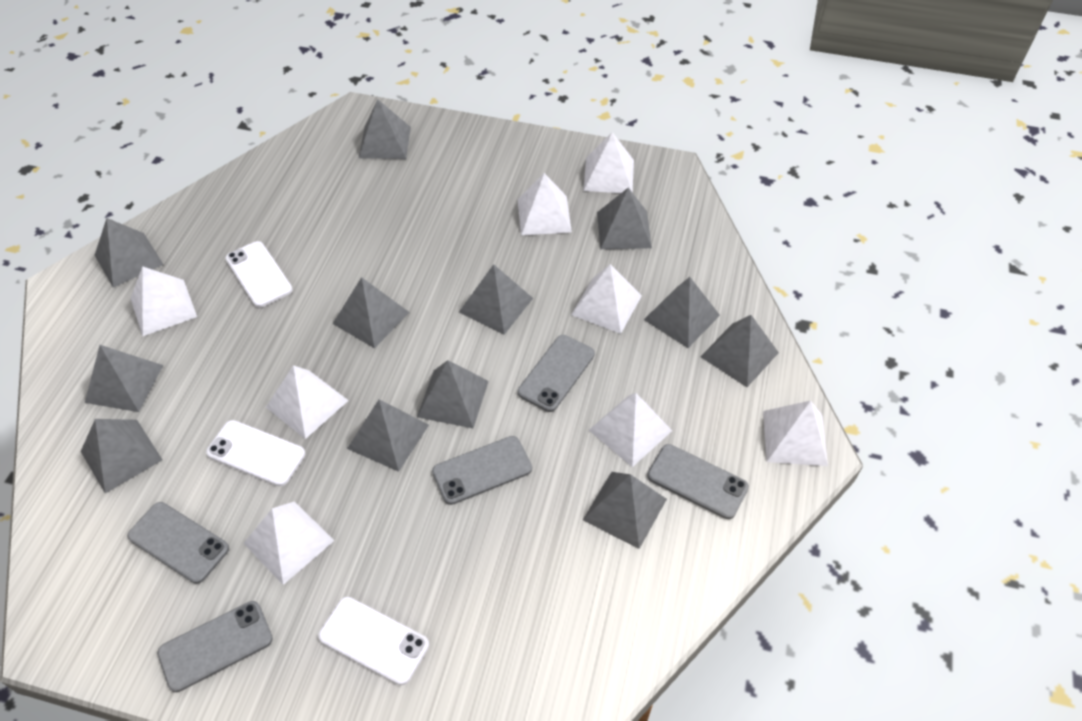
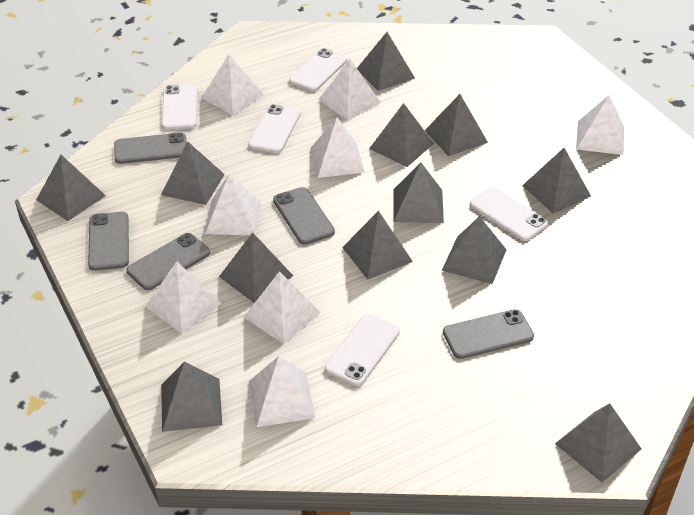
white phone: [206,420,305,486] [226,241,293,307] [318,597,429,685] = 3 -> [162,84,197,130] [248,104,301,153] [289,48,348,91] [325,314,400,386] [470,187,548,241] = 5

